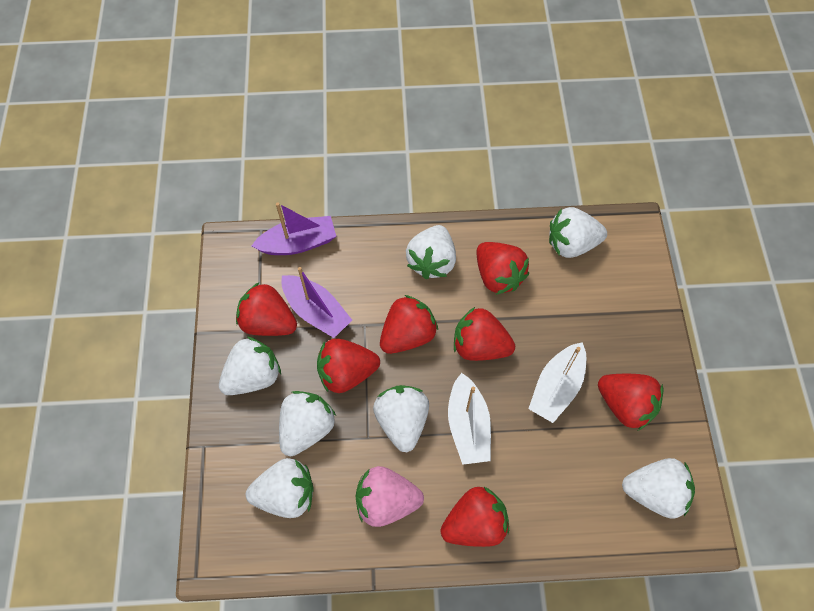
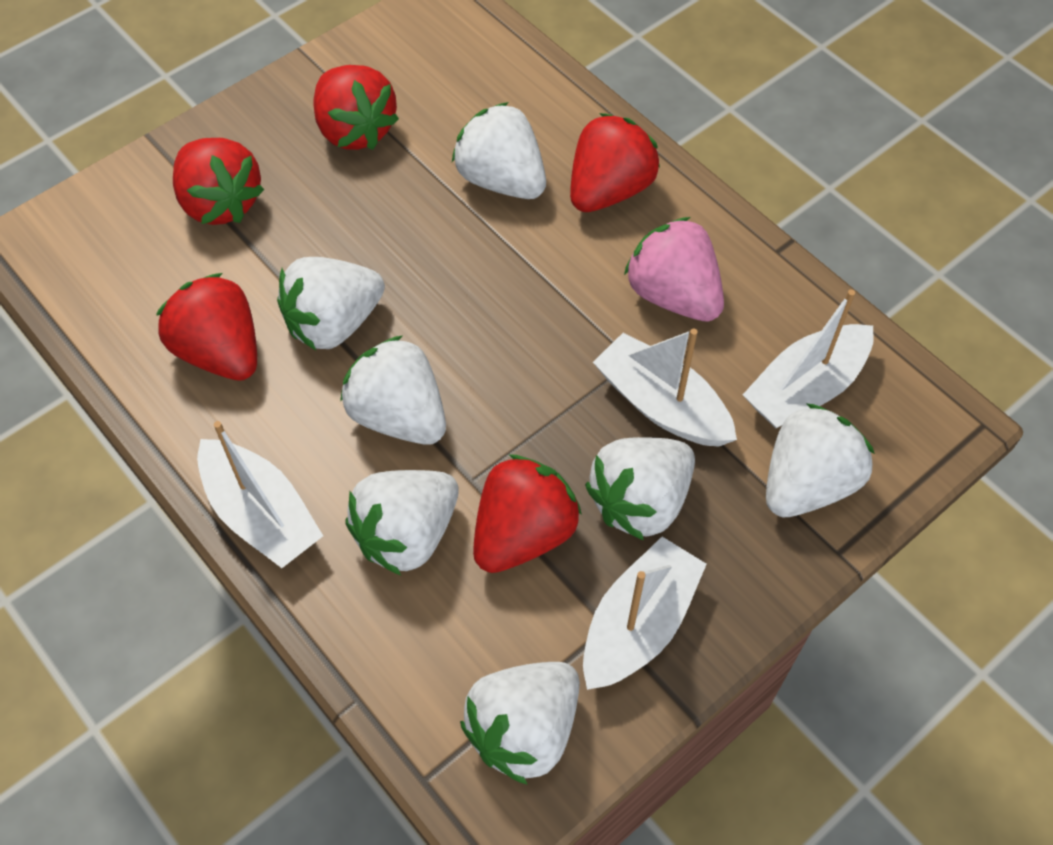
purple boat: [252,202,336,255] [281,267,352,338] = 2 -> none = 0
red strawberry: [236,283,297,336] [317,338,380,393] [380,295,438,354] [441,487,509,547] [454,307,515,361] [477,242,529,295] [598,374,663,431] = 7 -> [156,273,257,381] [173,138,264,225] [313,65,399,150] [473,455,582,573] [570,113,660,212] = 5
white boat: [448,373,491,465] [528,342,586,423] = 2 -> [197,421,323,568] [583,537,707,690] [593,328,737,447] [743,289,874,428] = 4

